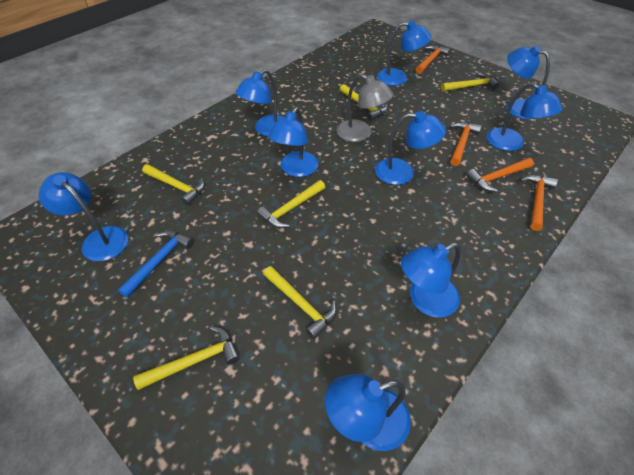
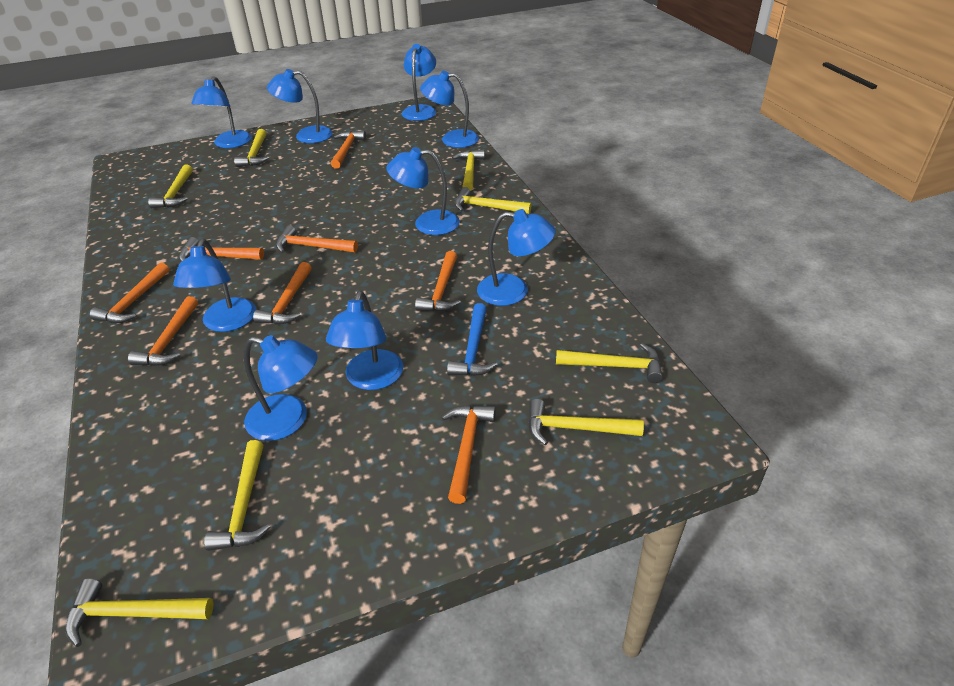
grey lamp: [336,74,393,142] = 1 -> none = 0
orange hammer: [416,45,450,74] [450,122,482,166] [466,158,534,192] [520,175,558,231] = 4 -> [90,262,169,323] [128,296,198,366] [179,237,264,262] [253,262,312,324] [276,225,358,253] [331,131,366,169] [415,251,461,312] [442,405,496,504] = 8
yellow hammer: [133,326,240,390] [142,164,205,205] [257,180,325,228] [263,266,337,339] [340,84,388,121] [441,73,499,92] = 6 -> [65,578,213,647] [148,165,193,208] [204,440,270,551] [234,129,269,167] [452,150,485,191] [454,187,532,214] [528,399,644,445] [556,343,663,383] = 8

